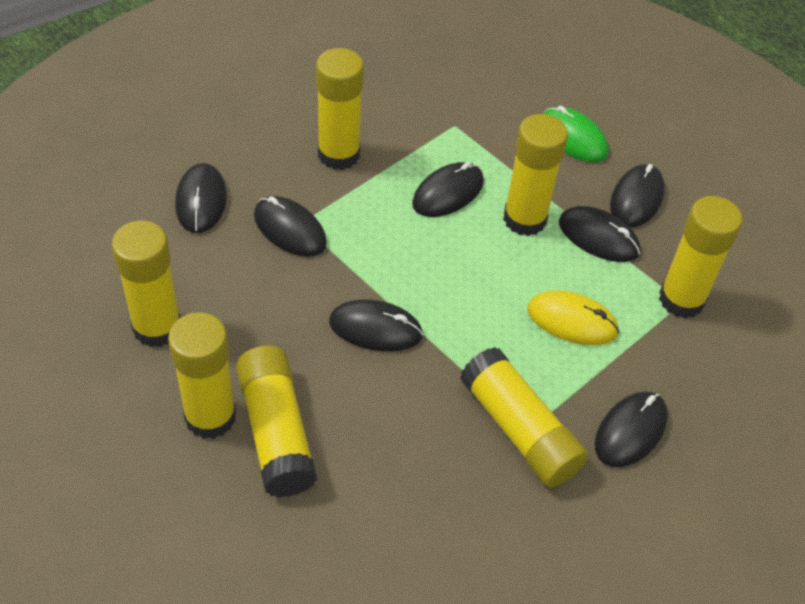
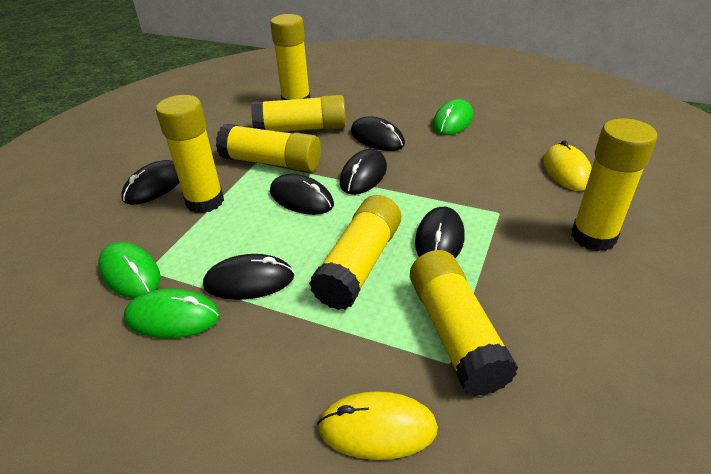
black mouse: [175,163,227,233] [254,196,327,257] [329,299,423,352] [412,162,484,217] [559,206,640,262] [595,391,668,467] [610,164,665,227] = 7 -> [122,160,180,205] [203,254,294,300] [270,174,334,215] [340,149,387,195] [351,116,405,151] [415,207,465,258] = 6
green mouse: [543,106,609,162] = 1 -> [98,242,161,298] [124,288,220,338] [432,99,473,135] = 3
yellow mouse: [527,291,619,345] = 1 -> [317,391,438,460] [544,140,592,191] = 2

